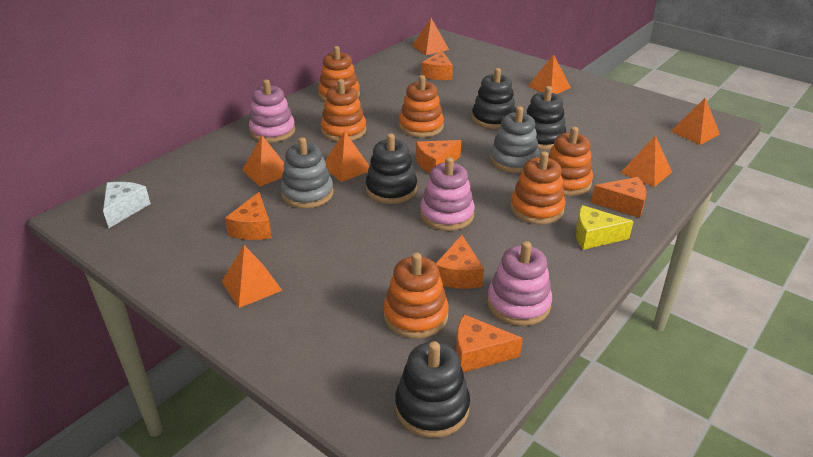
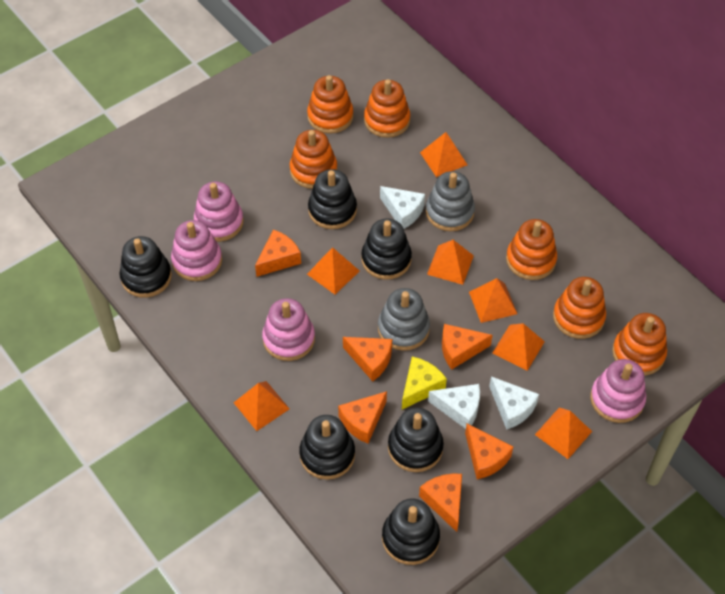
black stacking toy: [366,133,417,204] [395,341,470,438] [472,68,516,129] [526,86,566,150] = 4 -> [120,236,172,298] [299,415,355,480] [308,169,357,229] [361,218,412,280] [382,499,440,565] [388,407,444,472] = 6
pink stacking toy: [249,80,295,142] [420,157,475,231] [487,241,552,326] = 3 -> [171,220,222,281] [194,181,244,242] [262,298,315,361] [590,359,646,423] = 4
white cheese: [103,182,151,228] = 1 -> [380,186,425,229] [428,384,480,429] [489,376,539,430] = 3

